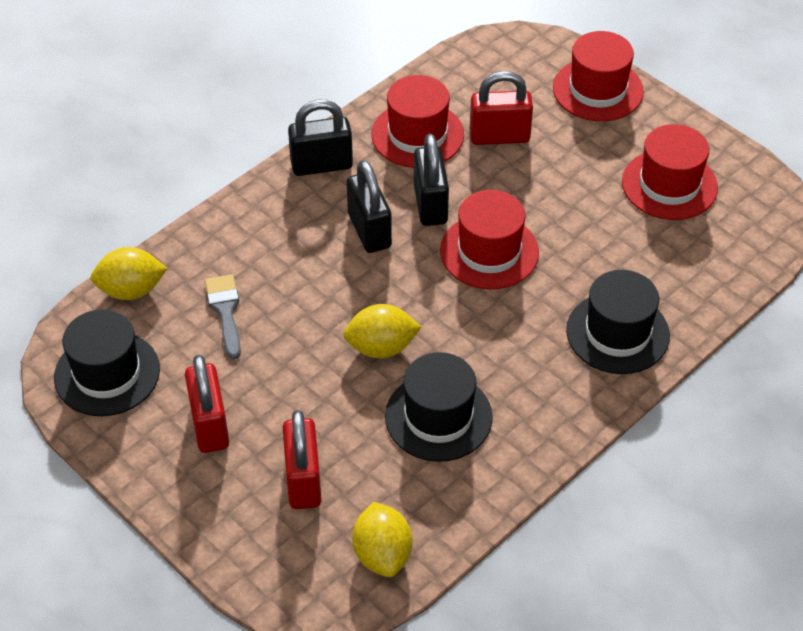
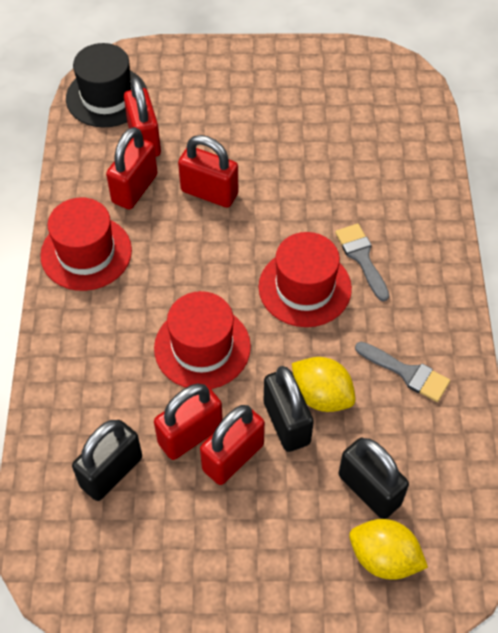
black hat: [54,309,160,416] [385,352,493,462] [566,270,670,374] = 3 -> [66,43,147,127] = 1
grey brush: [205,274,241,359] = 1 -> [335,224,389,301] [355,342,450,402] = 2
red hat: [372,75,464,168] [440,190,539,289] [553,31,644,121] [622,124,718,220] = 4 -> [40,197,132,291] [154,291,251,389] [259,232,352,327] = 3
red padlock: [185,355,229,453] [283,410,321,509] [470,71,533,145] = 3 -> [106,127,158,210] [124,77,161,157] [154,383,223,460] [178,135,238,208] [200,405,265,485] = 5
yellow lemon: [90,247,168,300] [343,304,421,358] [352,502,412,577] = 3 -> [292,357,356,412] [349,519,428,580] = 2

